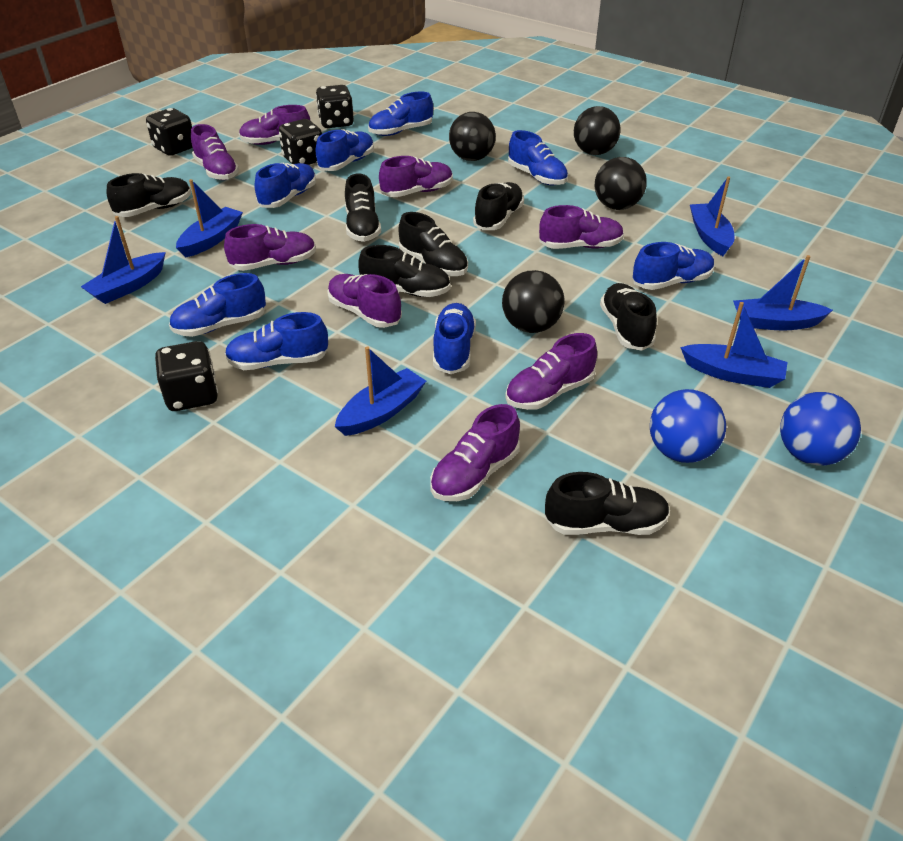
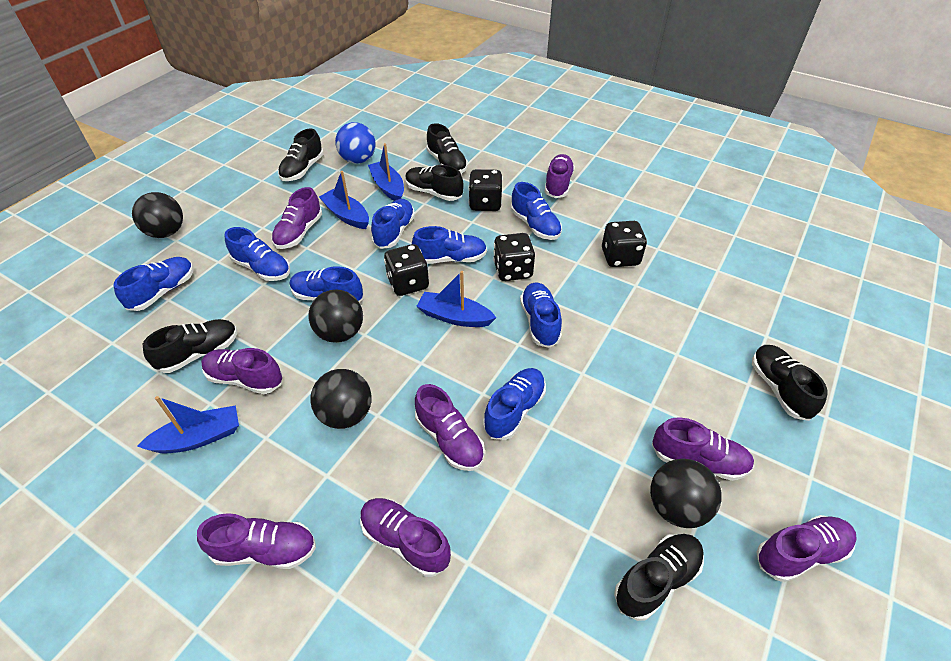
black shoe: [106,173,191,217] [345,173,381,242] [358,245,451,297] [398,212,468,276] [473,182,524,230] [545,472,670,535] [600,283,657,351] = 7 -> [142,319,237,373] [278,129,324,181] [405,165,464,201] [426,123,468,174] [614,534,704,621] [752,345,828,421] = 6
blue ball: [650,389,726,463] [780,392,861,466] = 2 -> [335,122,376,164] = 1
blue boat: [81,216,166,304] [176,179,243,257] [335,346,426,436] [680,302,787,388] [690,177,734,256] [733,255,833,331] = 6 -> [137,396,239,453] [319,171,369,229] [368,143,404,201] [416,271,497,327] = 4

